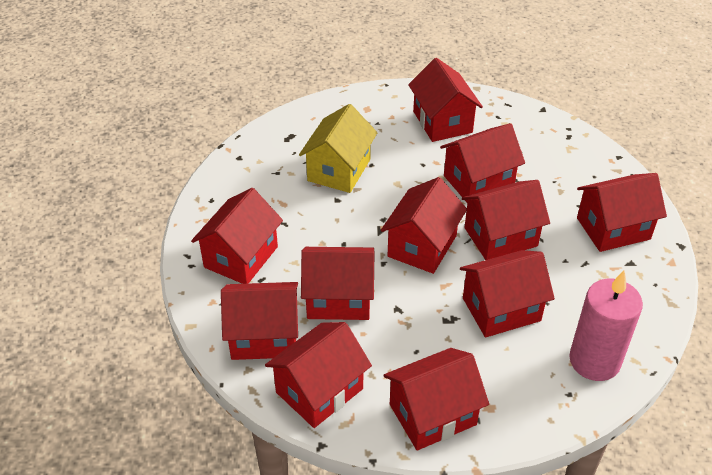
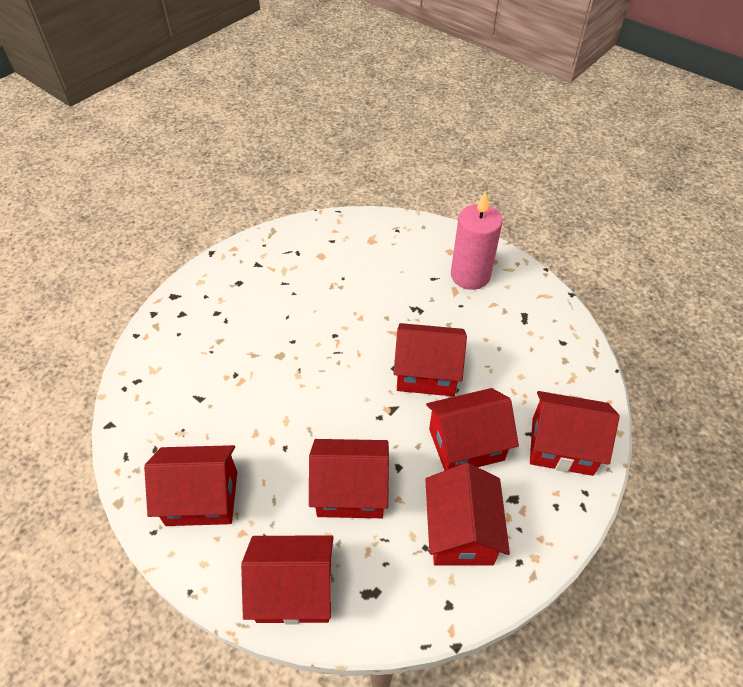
red house: [191,188,283,284] [221,282,298,360] [265,322,372,428] [301,247,374,320] [381,177,467,274] [383,348,489,451] [408,58,483,142] [440,123,525,203] [460,250,555,337] [462,180,550,260] [577,173,667,252] = 11 -> [144,445,237,526] [241,535,333,625] [309,439,389,518] [393,323,467,397] [425,463,510,566] [426,388,519,471] [530,391,620,476] = 7
yellow house: [299,104,378,193] = 1 -> none = 0

